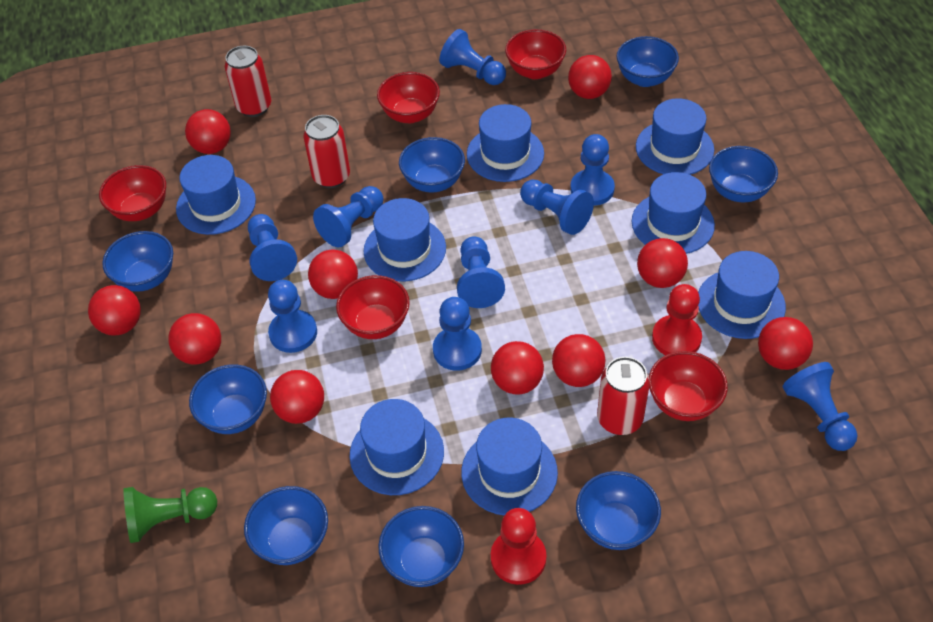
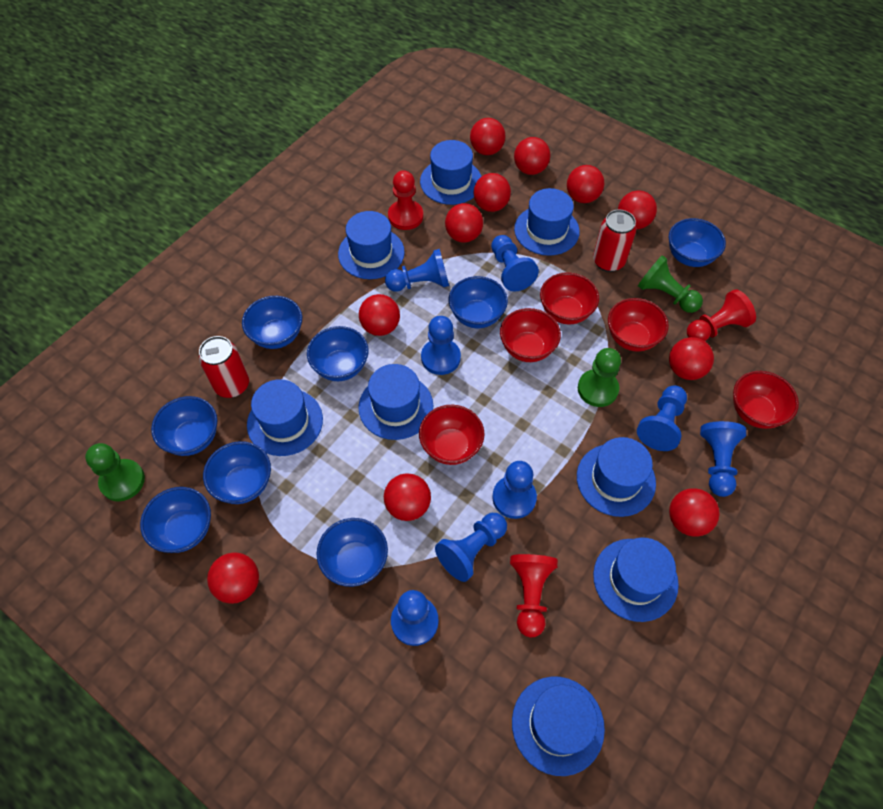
blue pawn: [248,214,297,281] [268,280,317,353] [313,186,383,247] [433,297,482,371] [439,29,506,85] [457,236,505,308] [520,179,594,235] [570,134,615,206] [783,362,857,451] = 9 -> [385,249,449,291] [391,590,439,646] [421,316,461,375] [435,513,507,582] [491,235,539,292] [492,461,537,519] [637,385,687,451] [700,421,746,497] = 8
green pawn: [123,487,217,543] = 1 -> [85,443,145,502] [578,348,621,407] [638,255,703,313] = 3
red ball: [88,285,141,335] [168,313,221,364] [185,109,231,154] [270,370,324,424] [308,249,358,299] [491,341,544,395] [552,334,606,387] [568,55,612,99] [637,238,688,288] [758,317,813,370] = 10 -> [207,552,259,604] [359,294,400,336] [384,473,431,521] [445,203,483,243] [470,118,506,155] [474,173,511,212] [514,137,550,175] [567,165,604,203] [618,190,657,229] [669,337,714,380] [669,488,720,537] = 11
red can: [225,46,271,117] [303,115,350,188] [597,357,650,435] = 3 -> [199,336,249,398] [593,210,636,272] = 2
red pawn: [491,508,546,585] [652,284,702,355] = 2 -> [388,170,423,230] [510,554,558,638] [687,289,756,341] = 3

